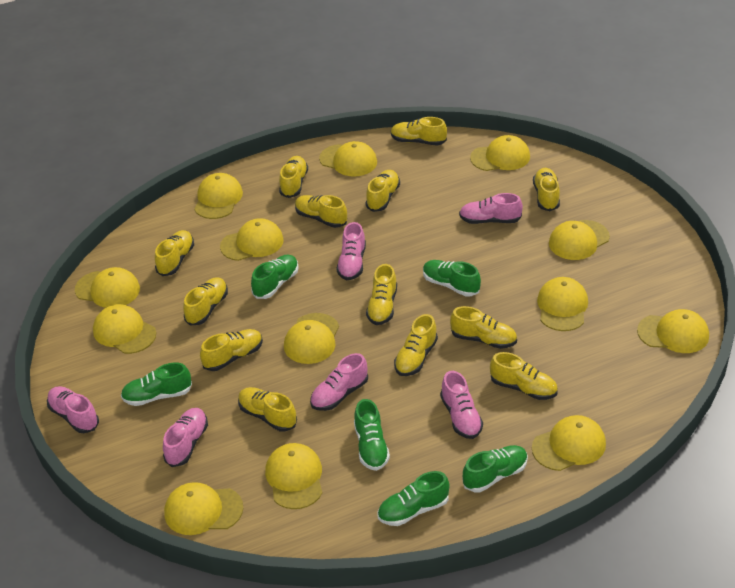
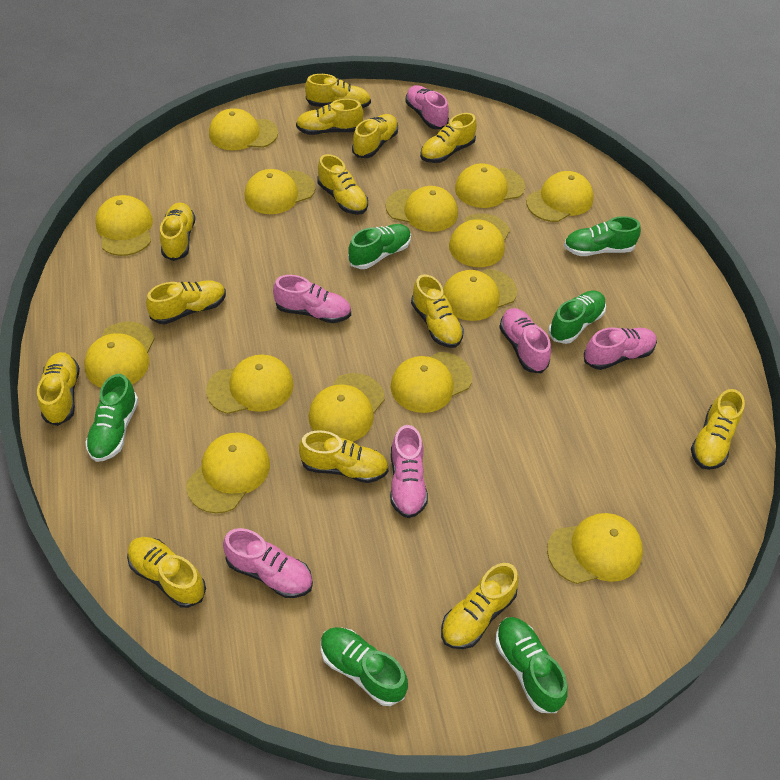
yellow cap: [75,267,140,308] [93,304,156,354] [164,482,243,535] [194,173,243,219] [220,218,284,261] [265,443,322,509] [284,313,339,364] [319,141,377,176] [470,135,530,171] [532,415,606,471] [537,277,588,331] [549,220,610,260] [637,309,709,353] = 13 -> [84,322,155,388] [95,195,153,256] [186,432,270,513] [206,355,294,414] [209,108,278,150] [244,169,315,214] [309,373,385,442] [386,186,458,232] [391,352,472,413] [443,269,517,321] [449,213,510,267] [455,163,525,208] [526,171,594,222] [547,513,643,584] = 14

